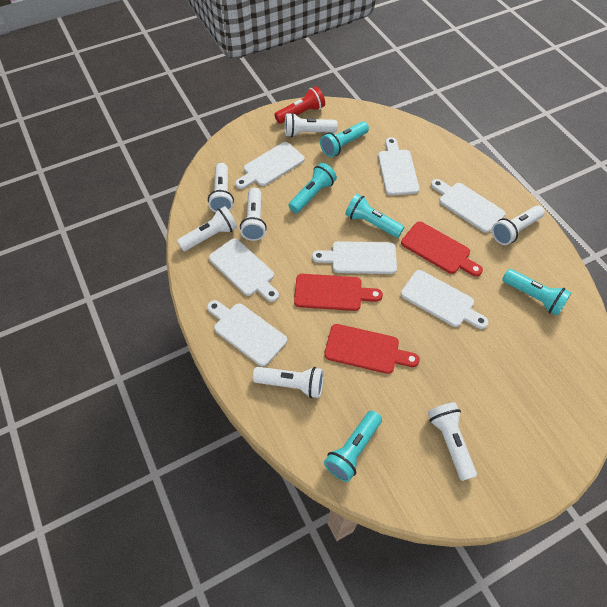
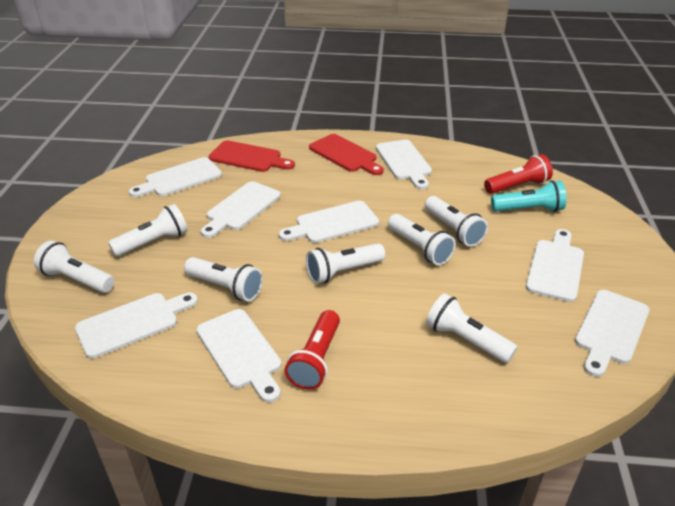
red cutting board: [294,274,383,311] [324,324,419,374] [401,222,483,276] = 3 -> [209,140,295,172] [309,134,384,175] = 2
red flashlight: [274,86,325,124] = 1 -> [285,310,340,390] [484,154,553,194] = 2
turquoise flashlight: [288,163,337,213] [320,121,369,157] [324,410,382,482] [345,194,404,238] [502,269,571,316] = 5 -> [491,180,567,212] = 1
white cutting board: [207,300,287,366] [209,238,279,302] [235,142,305,189] [312,241,397,274] [378,137,420,195] [401,270,489,329] [431,179,505,233] = 7 -> [75,293,198,359] [129,157,222,197] [196,309,282,403] [201,181,281,238] [279,201,379,243] [376,140,432,189] [526,229,584,302] [575,290,649,377] = 8

